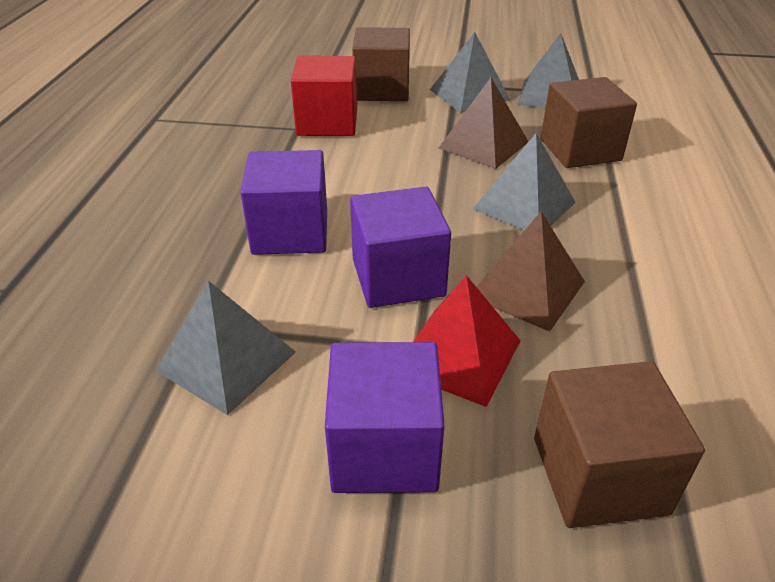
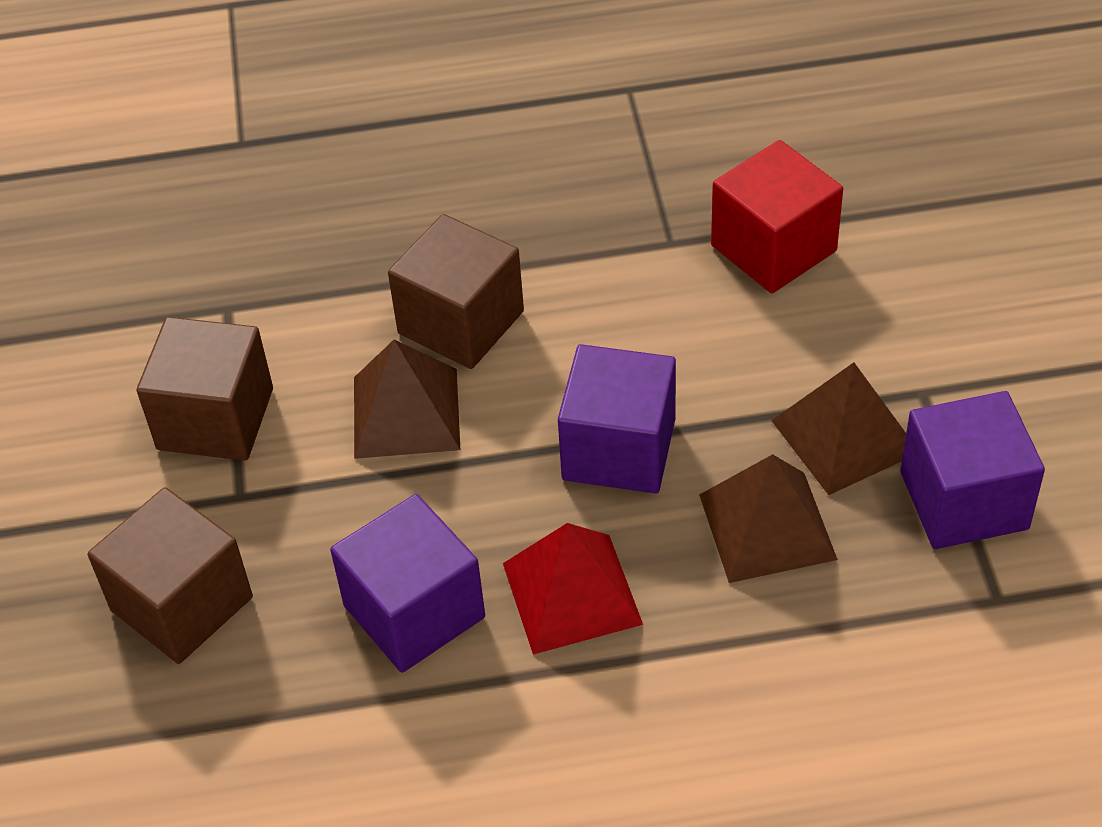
brown pyramid: [439,78,529,169] [477,212,585,332] = 2 -> [354,340,460,459] [699,454,838,583] [771,362,906,495] = 3
grey pyramid: [156,281,296,415] [430,32,510,113] [473,133,576,231] [517,33,579,108] = 4 -> none = 0

